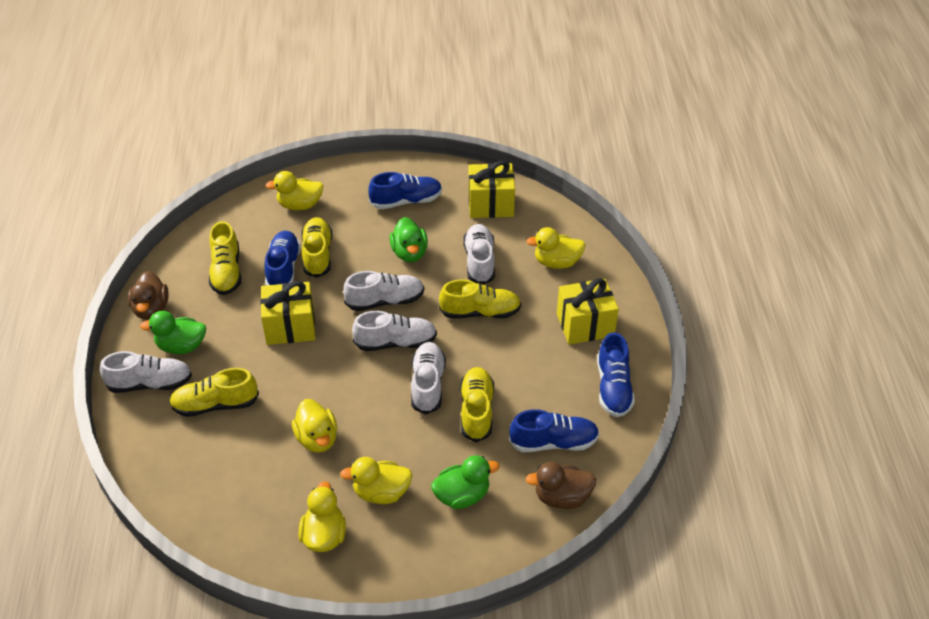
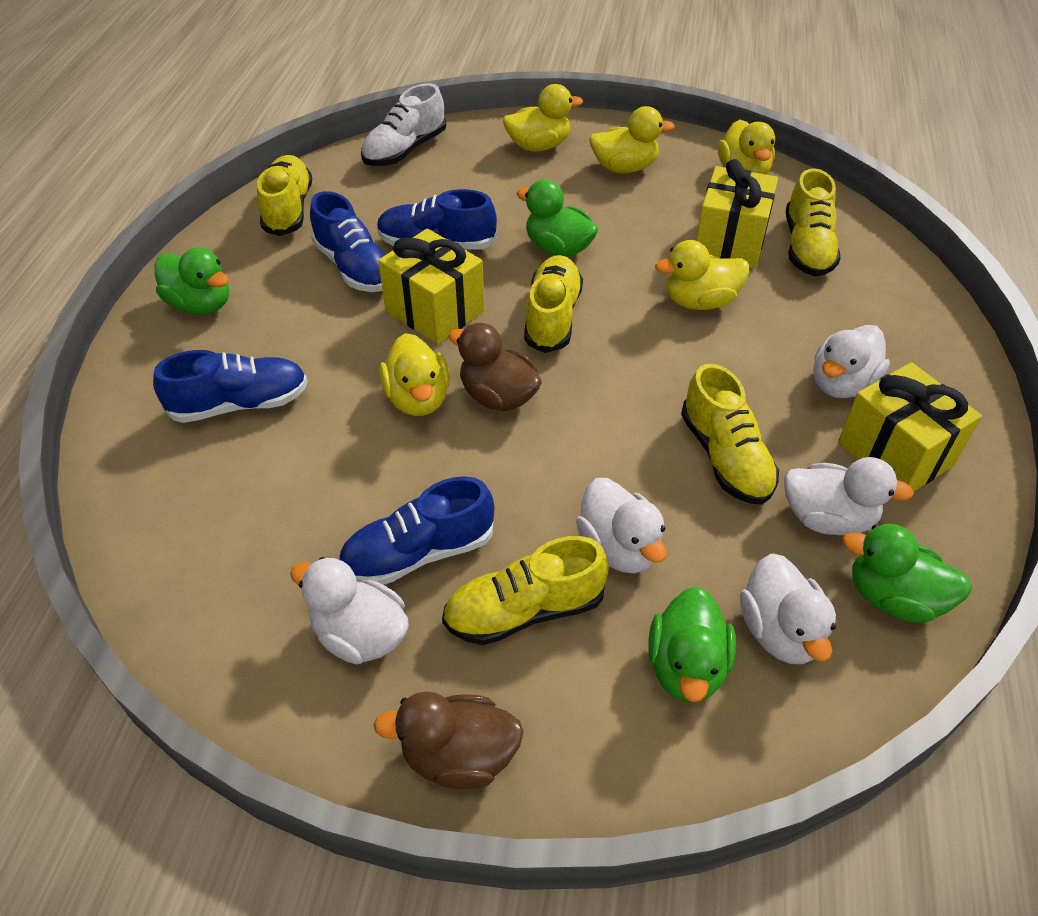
green duck: [140,311,206,354] [389,217,428,262] [431,455,500,509] = 3 -> [155,248,229,315] [516,179,599,257] [648,587,736,702] [842,524,972,623] = 4
white duck: none = 0 -> [290,557,409,664] [576,478,667,573] [740,553,836,664] [784,457,914,535] [813,325,890,398] = 5
white shoe: [100,351,192,393] [343,271,424,311] [352,311,437,351] [411,342,446,415] [463,224,495,285] = 5 -> [361,84,446,166] = 1

